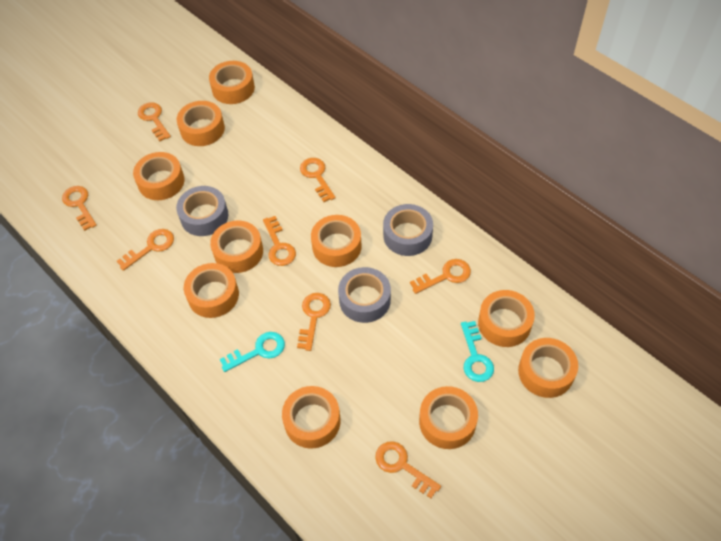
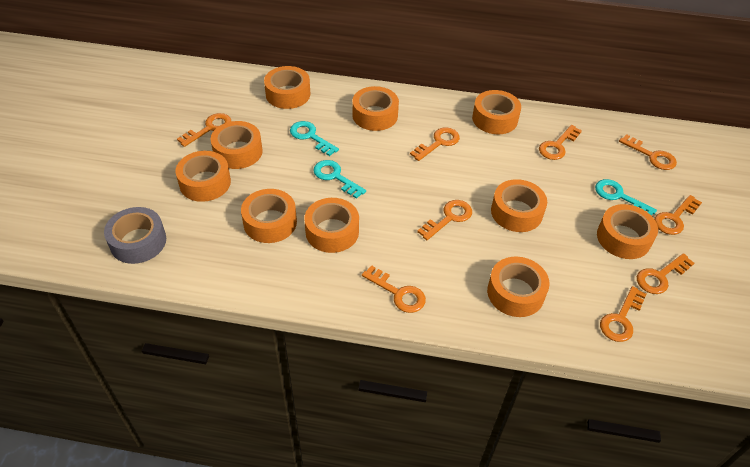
grey tape: [176,186,228,236] [338,267,391,323] [383,204,433,256] = 3 -> [104,207,166,264] = 1
orange key: [62,186,97,231] [117,229,174,271] [138,102,171,141] [263,216,296,266] [297,293,331,351] [300,158,336,202] [375,441,441,498] [410,259,471,294] = 8 -> [177,113,232,147] [362,265,426,313] [410,127,460,161] [417,200,472,240] [539,125,582,160] [600,286,646,342] [619,134,677,170] [637,253,694,294] [654,195,702,235] = 9
turquoise key: [220,332,285,372] [461,321,494,382] = 2 -> [290,121,339,156] [313,160,366,199] [595,179,657,216] = 3

